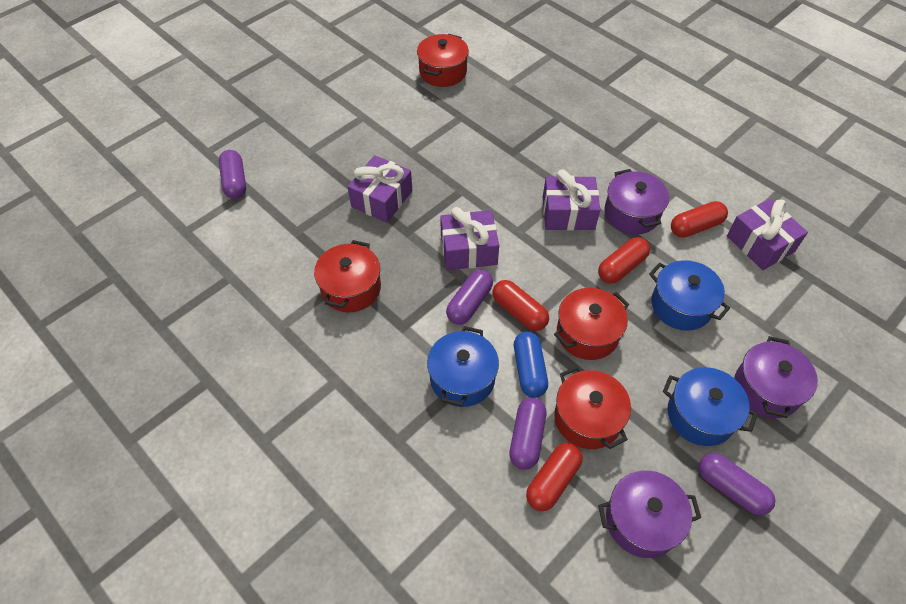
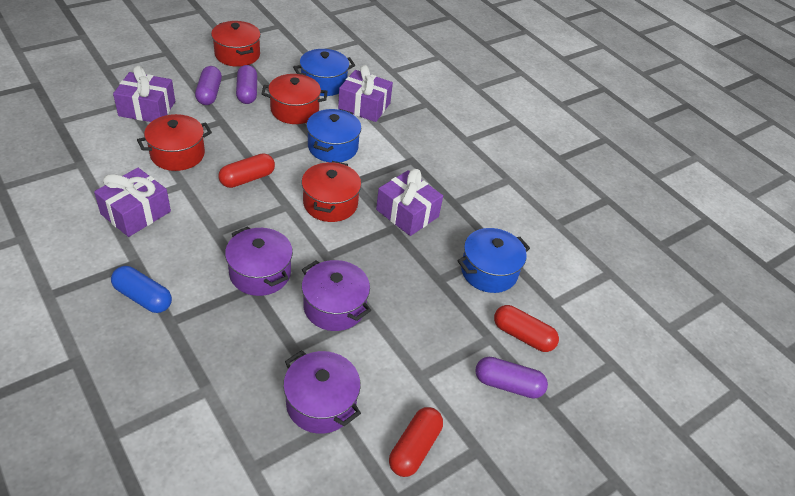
purple capsule: [219,150,246,199] [446,270,493,325] [509,398,546,470] [699,453,775,515] = 4 -> [195,66,222,105] [236,65,257,104] [475,357,548,398] = 3
red capsule: [492,280,549,331] [526,443,582,511] [598,237,650,284] [671,201,728,238] = 4 -> [219,153,275,188] [389,407,443,477] [494,305,559,352] = 3

